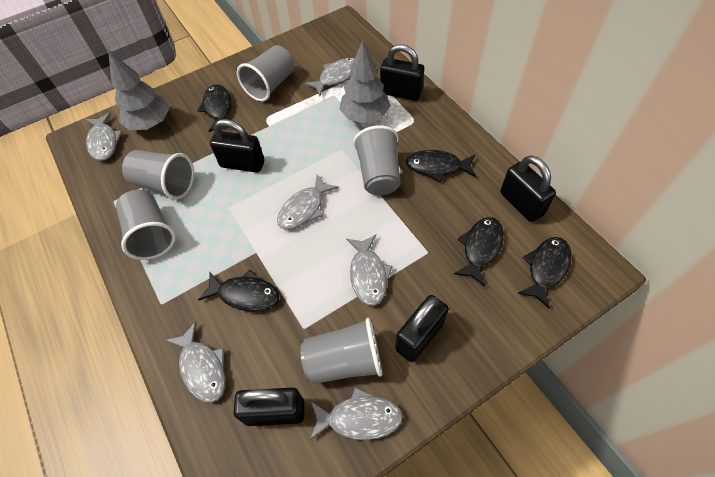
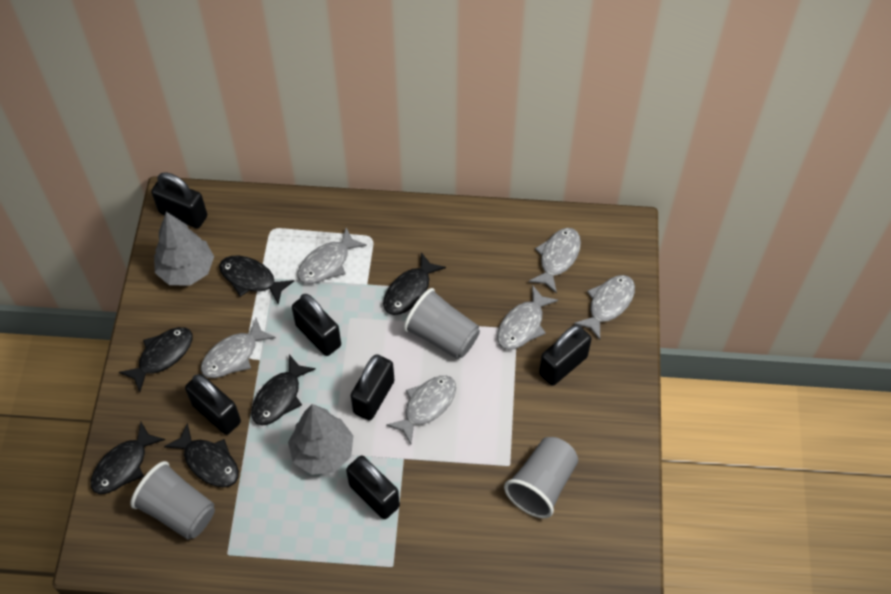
black fish: [197,85,231,132] [198,269,279,311] [406,150,476,182] [454,217,504,286] [517,237,572,309] = 5 -> [91,422,165,494] [119,327,192,392] [164,423,239,487] [219,256,294,305] [251,354,316,425] [383,252,446,315] = 6
black padlock: [210,119,264,173] [234,387,304,426] [380,44,424,101] [395,295,449,362] [500,155,556,222] = 5 -> [151,172,207,228] [185,374,241,435] [292,294,341,356] [346,455,400,519] [351,354,394,421] [539,325,591,386] = 6
grey cup: [116,190,176,260] [122,150,194,200] [237,45,294,102] [300,317,382,384] [353,125,401,195] = 5 -> [130,461,215,539] [403,288,480,359] [504,437,578,518] = 3

